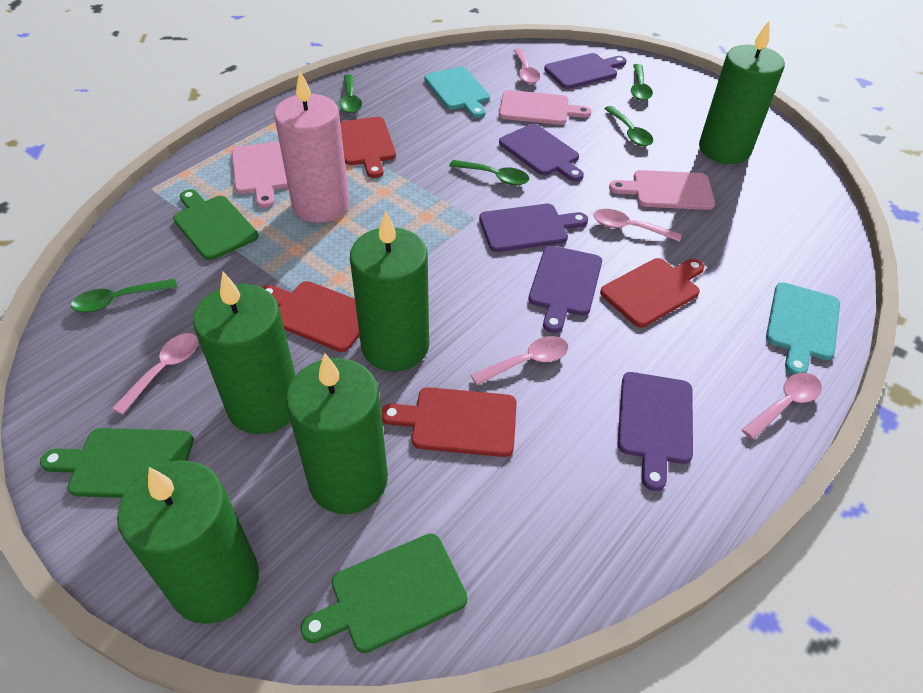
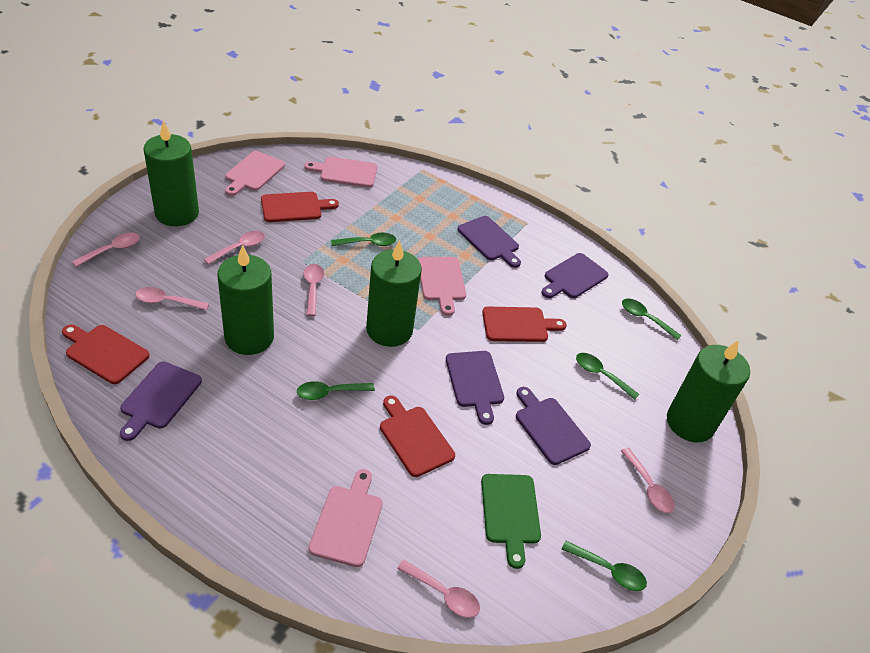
green candle: [117,460,259,624] [193,272,296,434] [286,353,388,514] [350,210,429,371] [699,21,785,164] = 5 -> [144,120,199,226] [217,245,274,355] [366,240,422,347] [667,340,750,442] = 4
green cutting board: [40,428,194,498] [173,189,258,260] [300,534,467,653] = 3 -> [481,474,541,569] = 1
pink candle: [274,71,350,223] = 1 -> none = 0
pink cutting board: [232,141,288,208] [499,90,591,125] [609,170,715,210] = 3 -> [225,151,285,196] [304,157,377,187] [309,469,383,567] [418,257,466,316] = 4
pink spoon: [112,333,198,415] [471,336,568,385] [514,49,540,84] [593,209,682,242] [741,373,822,440] = 5 -> [72,233,140,267] [135,287,209,310] [204,231,265,265] [303,264,324,316] [397,560,480,618] [621,448,675,513] = 6
turquoise cutting board: [424,67,490,118] [766,282,840,375] = 2 -> none = 0

